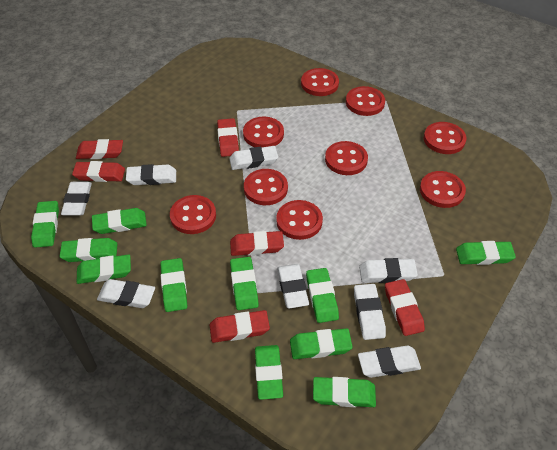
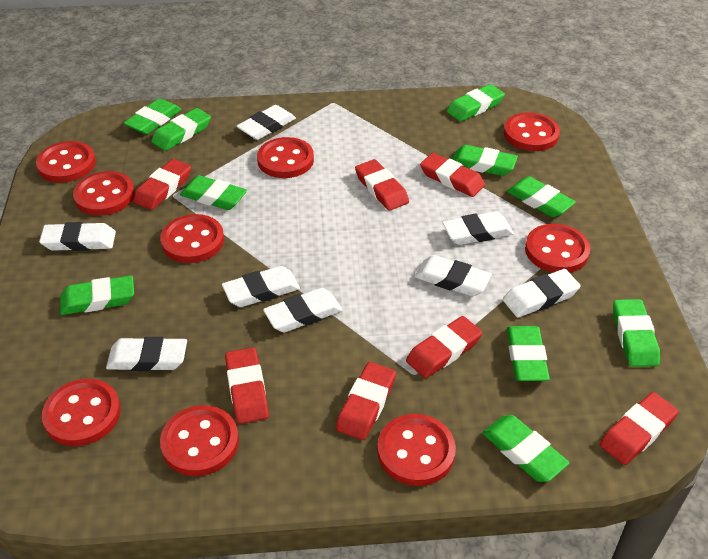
green eraser: [31,201,59,248] [60,238,117,262] [77,254,131,284] [92,208,147,234] [160,258,187,312] [230,257,259,310] [255,345,283,400] [290,328,353,359] [306,268,339,323] [313,377,376,407] [456,241,516,265] = 11 -> [60,275,134,315] [124,98,182,134] [151,108,211,151] [180,175,247,210] [447,84,505,122] [452,145,518,176] [482,415,569,482] [507,176,576,217] [507,326,550,381] [613,299,660,367] = 10
red eraser: [72,161,125,182] [76,139,123,159] [210,310,270,343] [217,118,239,157] [230,231,284,256] [385,279,425,336] = 6 -> [133,159,191,210] [225,347,269,424] [336,362,396,440] [355,159,409,211] [406,316,483,378] [420,153,485,197] [599,392,679,465] = 7

